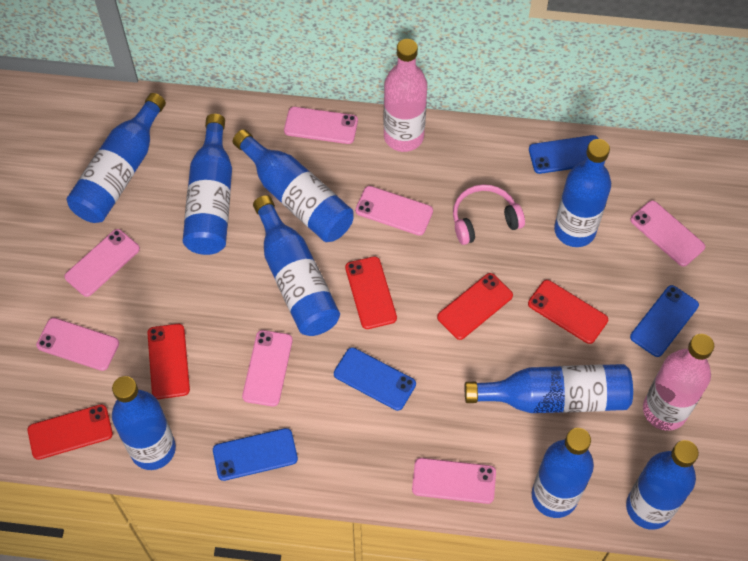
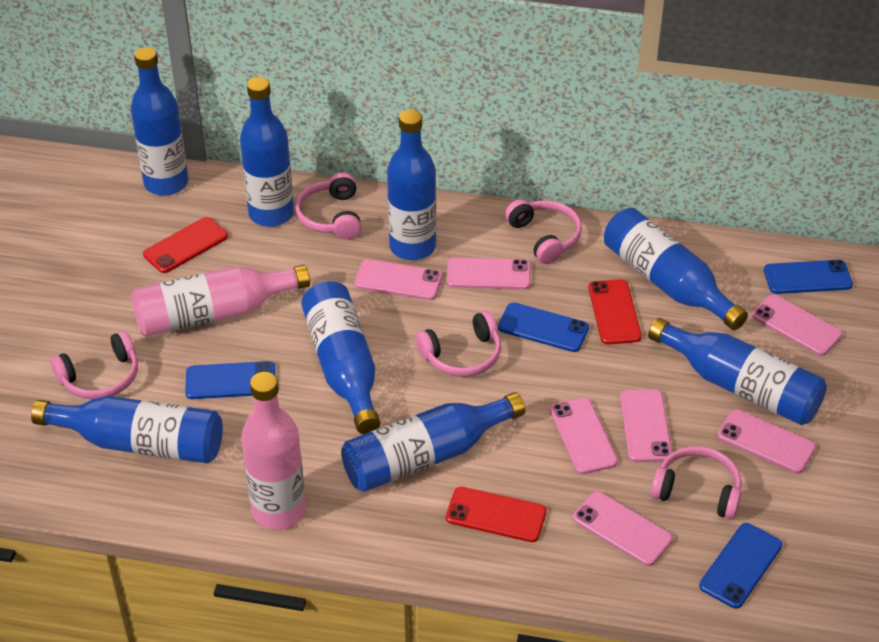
blue bottle: [67,93,166,223] [112,376,176,470] [183,114,232,255] [233,129,354,242] [253,195,340,336] [465,364,633,413] [532,428,594,518] [554,139,611,247] [626,440,699,530] = 9 -> [31,396,223,463] [131,47,188,196] [240,77,294,227] [301,281,380,434] [341,392,525,492] [387,109,436,260] [604,208,748,330] [648,318,827,425] = 8
pink headphones: [453,184,525,245] = 1 -> [51,331,138,399] [295,172,361,239] [416,311,501,377] [505,199,582,264] [650,446,742,520] = 5
red phone: [28,404,113,460] [147,324,190,399] [345,256,397,329] [437,273,513,340] [528,280,608,344] = 5 -> [143,217,228,273] [446,487,547,542] [588,279,642,345] = 3

